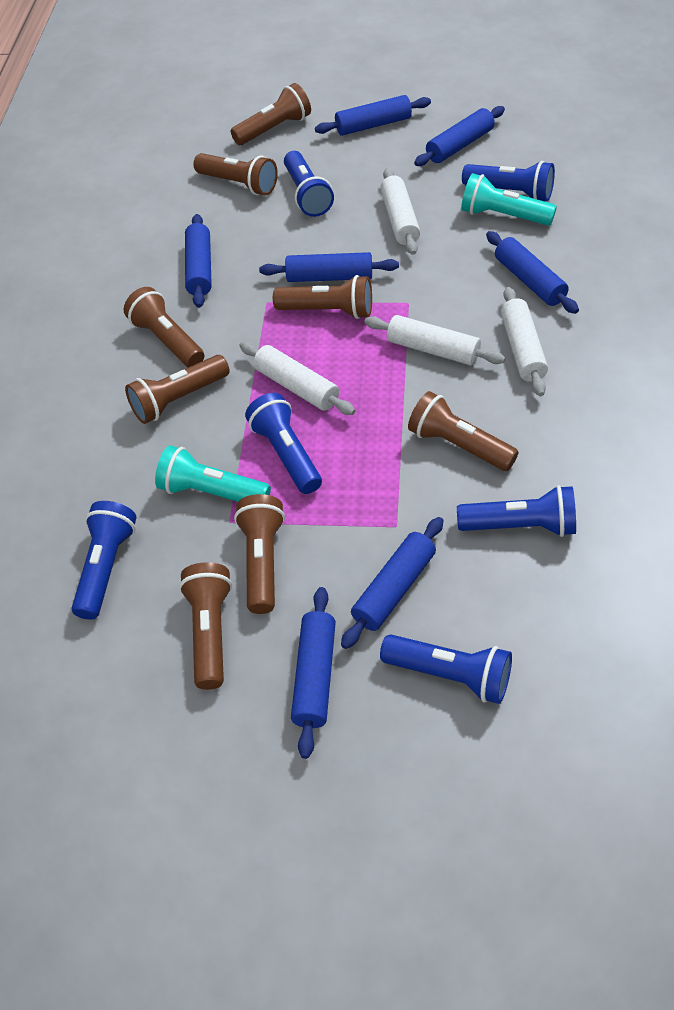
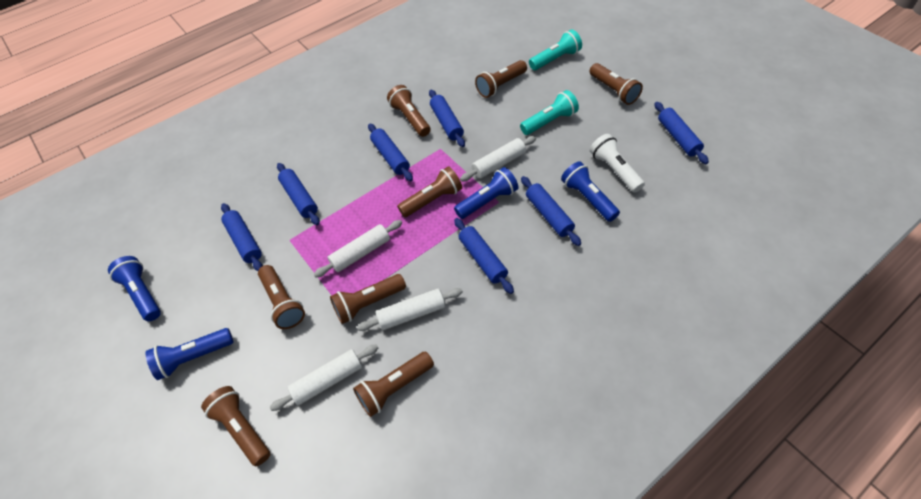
blue flashlight: [72,501,137,620] [245,393,322,494] [284,151,334,217] [380,634,512,704] [457,485,576,537] [462,161,555,201] = 6 -> [108,256,161,321] [146,328,234,380] [454,167,518,219] [561,161,620,222] = 4
white flashlight: none = 0 -> [590,134,645,193] = 1

